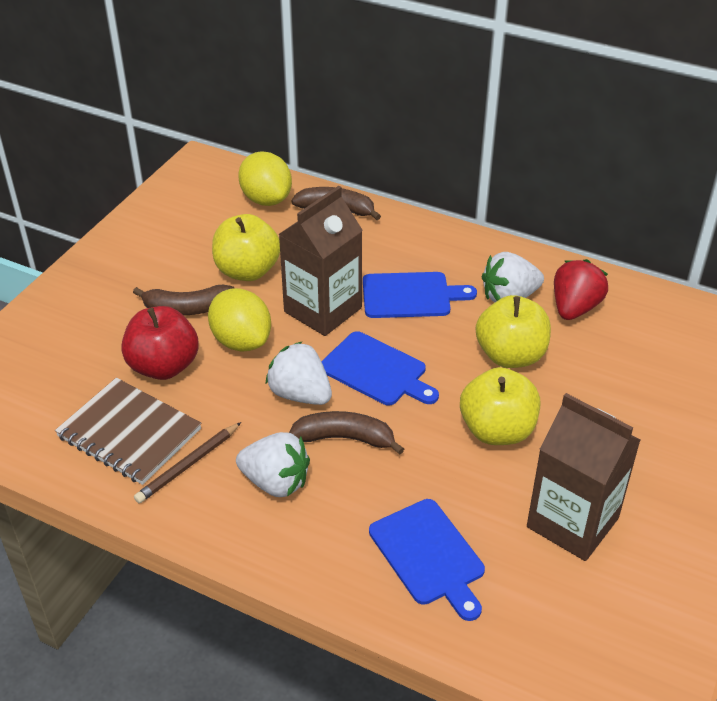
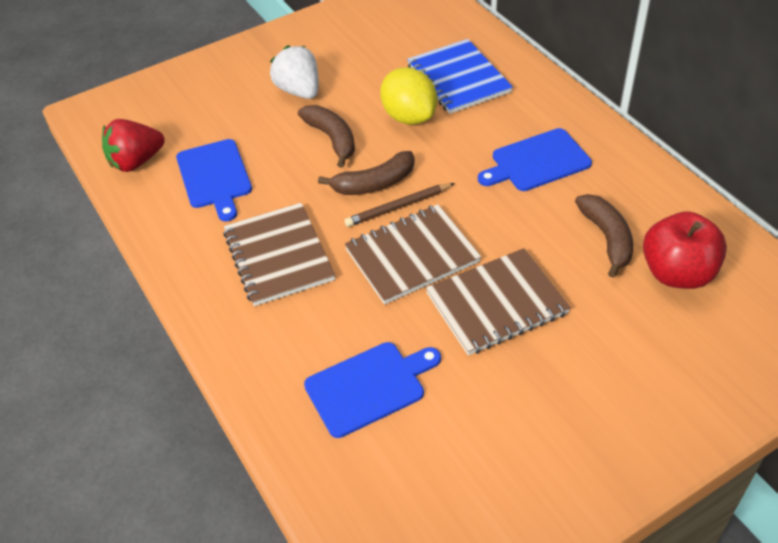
blue notebook: none = 0 -> [407,39,513,114] = 1
brown carton: [278,186,363,336] [527,393,641,561] = 2 -> none = 0
brown notebook: [55,378,201,485] = 1 -> [223,203,335,306] [344,204,481,304] [426,248,571,355] = 3
white strawberry: [236,432,310,497] [266,341,332,405] [482,252,544,303] = 3 -> [270,45,319,99] = 1
yellow apple: [212,214,280,281] [460,367,540,445] [476,295,551,368] = 3 -> none = 0
yellow lemon: [208,288,271,352] [238,151,292,206] = 2 -> [380,67,437,125] = 1

